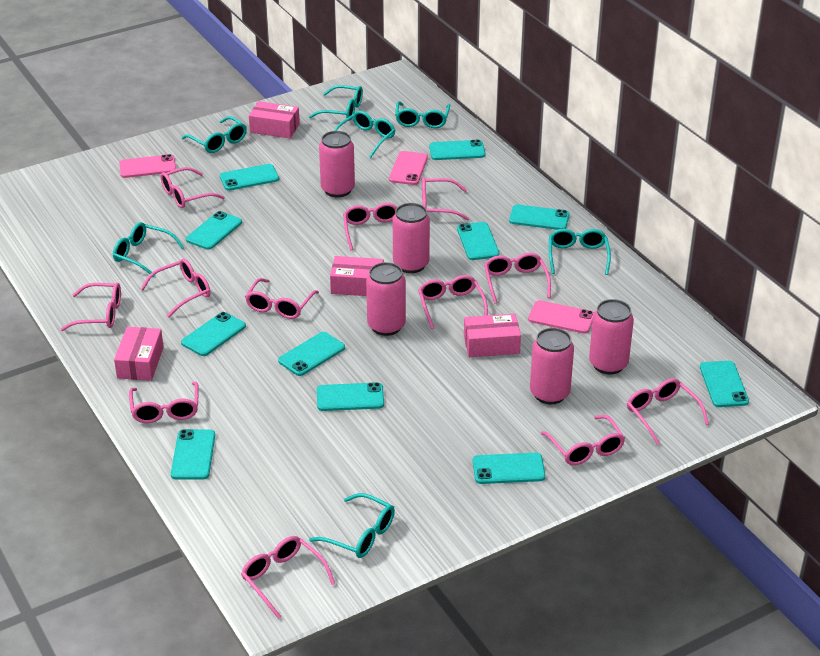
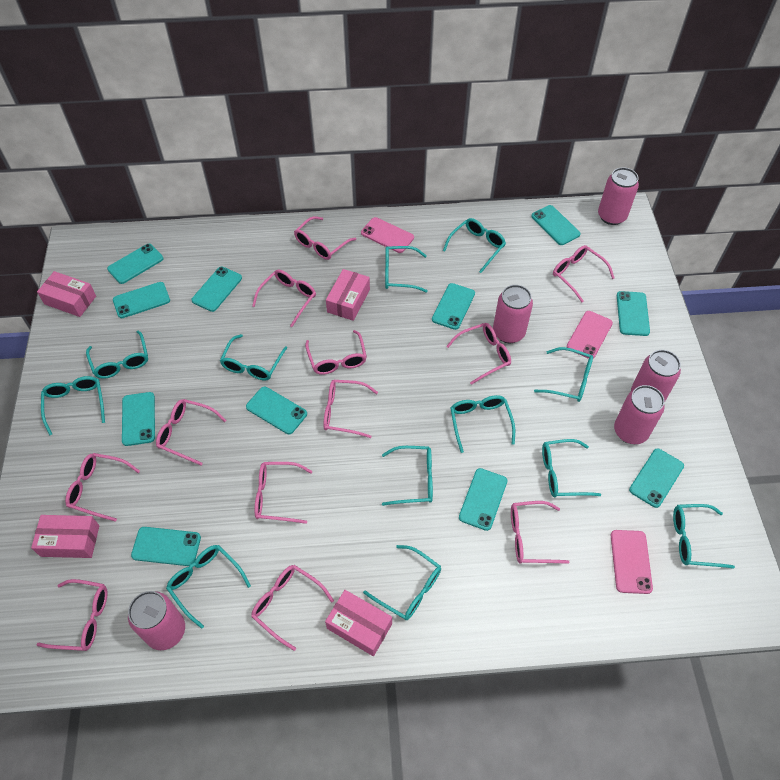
turquoise glasses: [113,222,184,277] [182,116,247,153] [309,85,363,121] [309,493,395,558] [334,111,395,158] [395,101,450,128] [549,229,611,275] = 7 -> [41,376,105,436] [86,331,148,379] [166,545,251,629] [220,334,287,380] [363,545,441,620] [382,446,433,506] [385,246,428,292] [443,218,506,273] [450,395,515,453] [534,347,593,402] [542,439,601,497] [673,504,735,569] = 12

